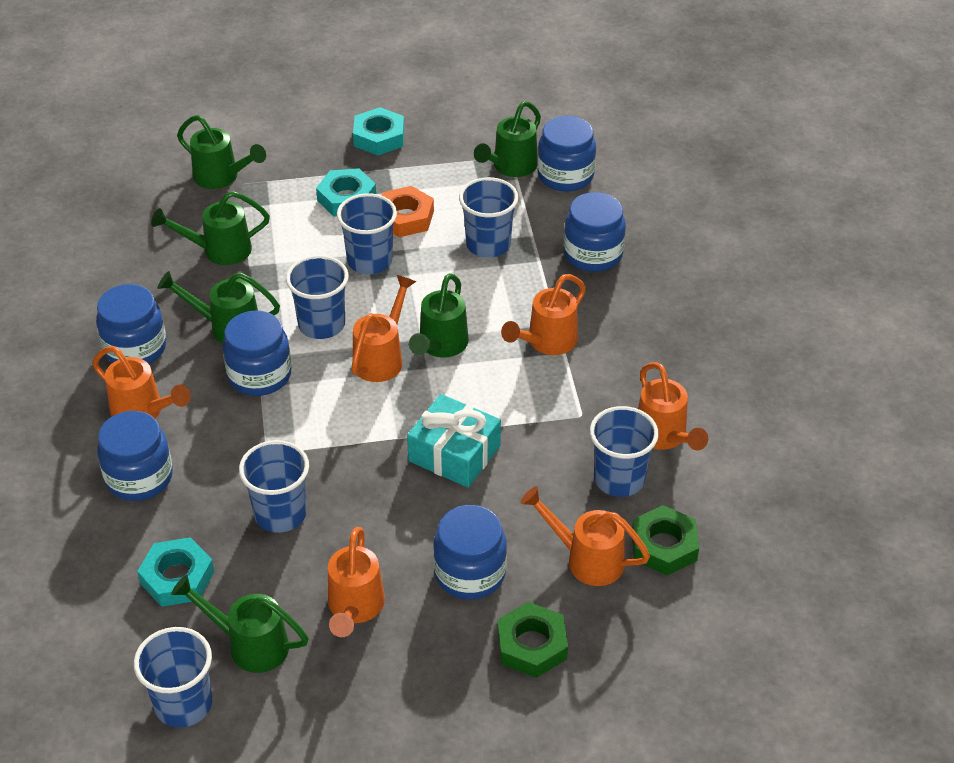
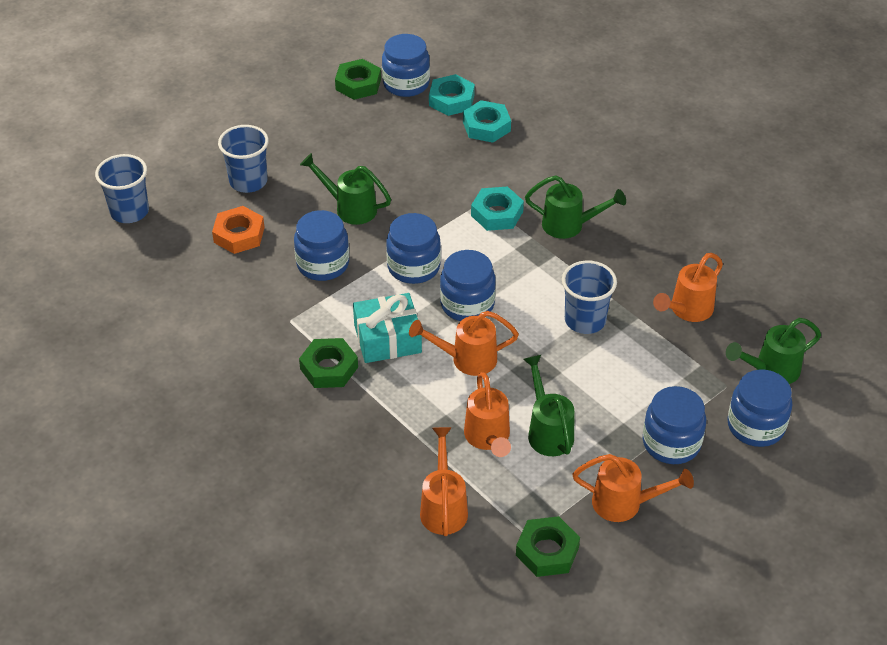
blue cup: [134,627,212,728] [239,440,309,533] [286,255,349,339] [337,193,397,274] [459,177,519,258] [590,406,659,497] = 6 -> [95,154,149,223] [218,125,269,193] [562,261,617,334] = 3
green nut: [497,602,568,678] [632,505,699,575] = 2 -> [299,338,358,388] [335,59,381,100] [516,516,580,577] = 3
green watering can: [151,191,270,265] [158,271,280,343] [171,575,309,673] [177,115,266,189] [409,273,468,357] [474,101,541,177] = 6 -> [300,153,391,225] [523,355,574,456] [525,175,626,239] [726,318,821,384] = 4
orange watering can: [92,346,191,419] [328,527,385,637] [351,275,416,382] [501,274,586,355] [520,486,650,586] [638,362,708,451] = 6 -> [409,311,519,376] [420,427,468,536] [464,372,511,457] [572,454,694,522] [653,253,723,322] = 5

